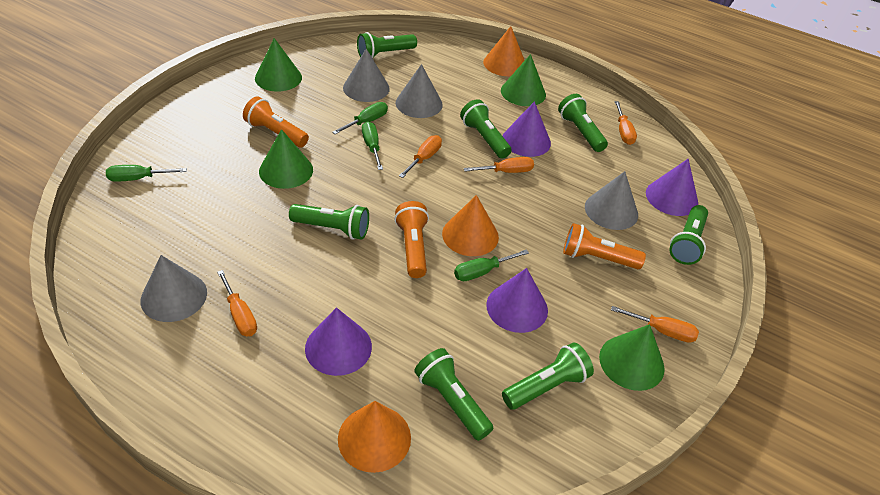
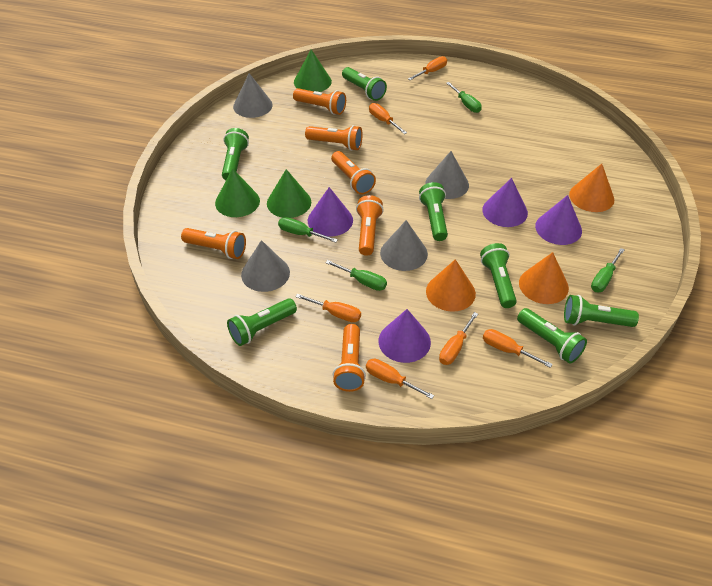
green cone: [255,38,302,91] [259,129,313,189] [501,54,546,106] [599,324,665,391] = 4 -> [215,168,260,217] [267,169,311,218] [294,50,332,92] = 3
orange flashlight: [243,97,309,147] [394,201,429,278] [563,223,646,269] = 3 -> [181,228,246,259] [293,88,346,115] [305,125,363,151] [331,151,376,195] [333,324,366,392] [356,195,384,256] = 6
orange screwdriver: [217,270,257,336] [399,135,442,178] [464,157,534,173] [611,306,699,343] [615,101,637,145] = 5 -> [295,294,361,322] [366,359,434,399] [369,103,407,134] [408,56,447,80] [439,312,478,365] [483,329,553,368] = 6

